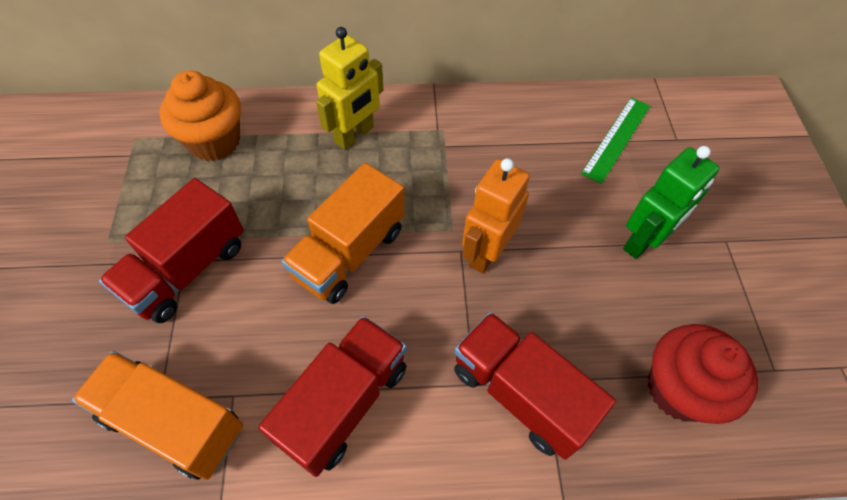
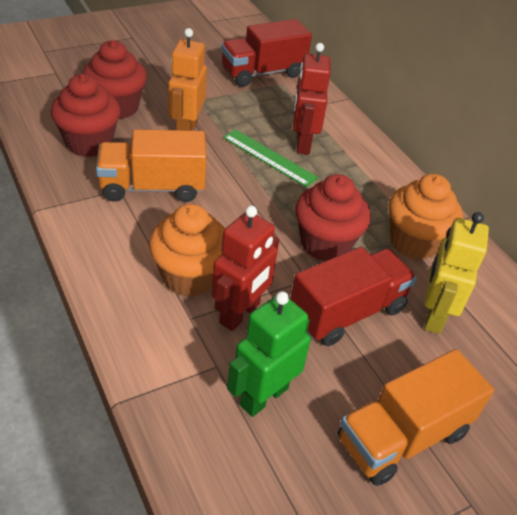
orange cupcake: [159,70,241,161] = 1 -> [149,204,225,297] [388,174,463,260] = 2
red cupcake: [648,324,758,424] = 1 -> [51,74,121,157] [83,40,147,119] [295,174,371,262] = 3
red robot: none = 0 -> [212,206,279,331] [293,43,331,155] = 2
red truck: [99,178,244,323] [259,316,407,477] [454,312,616,460] = 3 -> [221,19,312,87] [290,247,417,346] = 2

